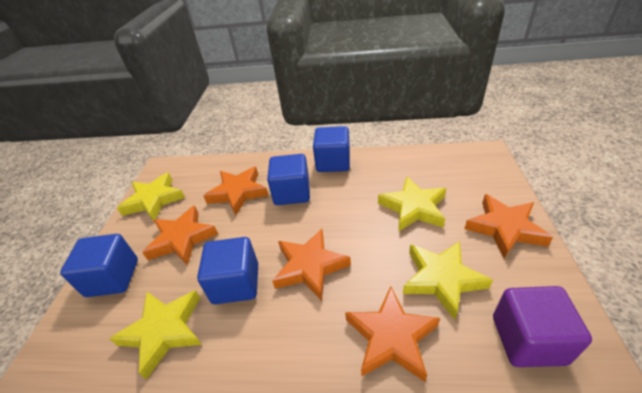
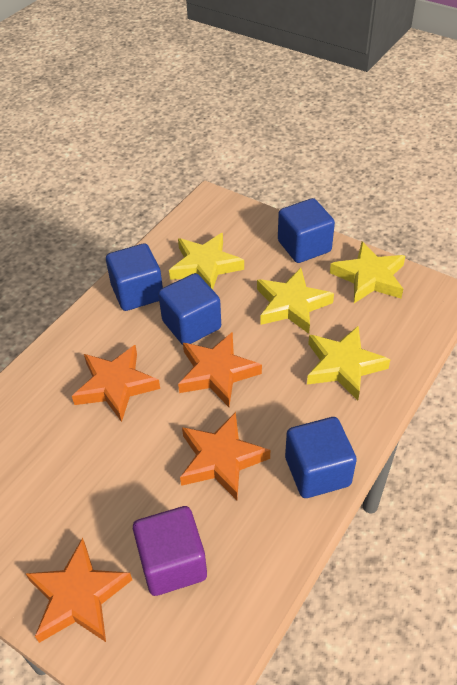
orange star: [142,205,218,266] [203,166,268,216] [272,229,351,301] [345,286,440,382] [464,194,553,258] = 5 -> [25,537,132,643] [72,345,160,422] [178,332,262,407] [180,412,270,500] = 4

